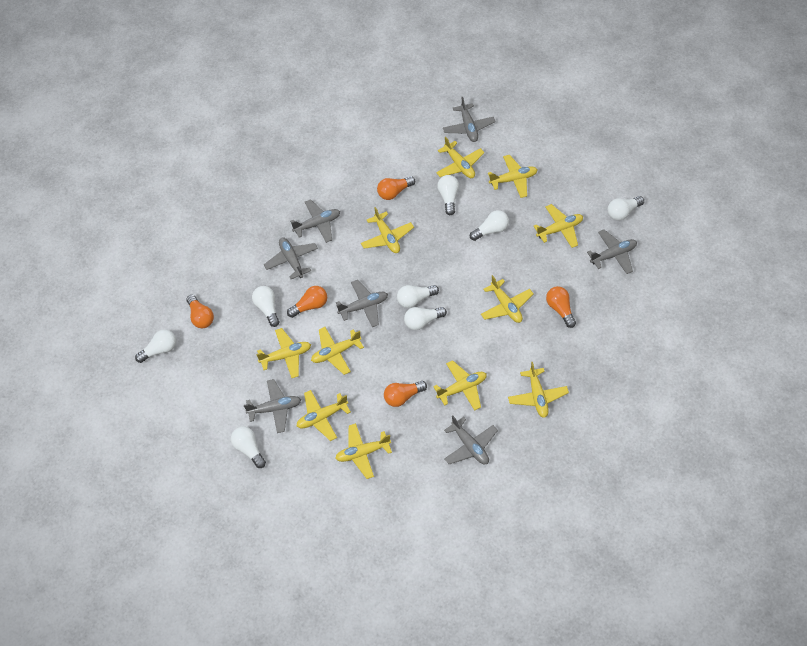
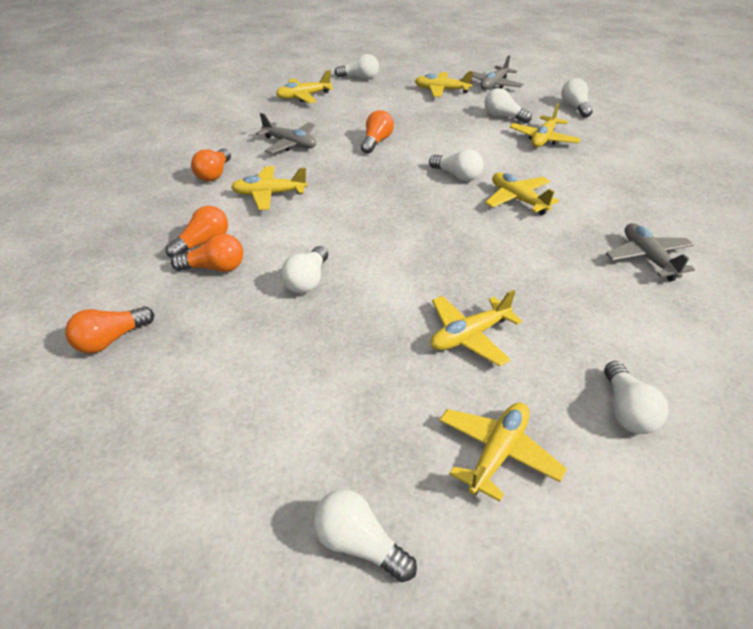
grey plane: [244,379,301,433] [264,238,318,279] [290,199,340,243] [336,280,388,327] [443,97,496,142] [444,416,498,464] [587,229,637,274] = 7 -> [256,113,316,154] [466,55,524,90] [606,223,695,281] = 3
white light bulb: [135,330,176,363] [231,427,266,468] [252,286,279,327] [397,285,439,308] [404,307,447,330] [437,175,459,215] [470,210,509,241] [608,196,644,221] = 8 -> [281,246,328,294] [313,489,417,582] [335,54,379,79] [429,149,483,181] [485,88,532,123] [561,78,593,118] [604,361,668,434] = 7
yellow plane: [256,328,311,378] [297,390,351,441] [311,327,364,375] [335,423,392,479] [361,207,414,253] [433,360,487,411] [436,137,485,178] [481,275,533,323] [488,155,538,198] [508,362,569,418] [534,204,583,248] = 11 -> [231,166,308,210] [276,70,333,103] [415,71,473,97] [430,290,522,366] [440,402,567,502] [485,173,559,215] [510,104,581,147] = 7

